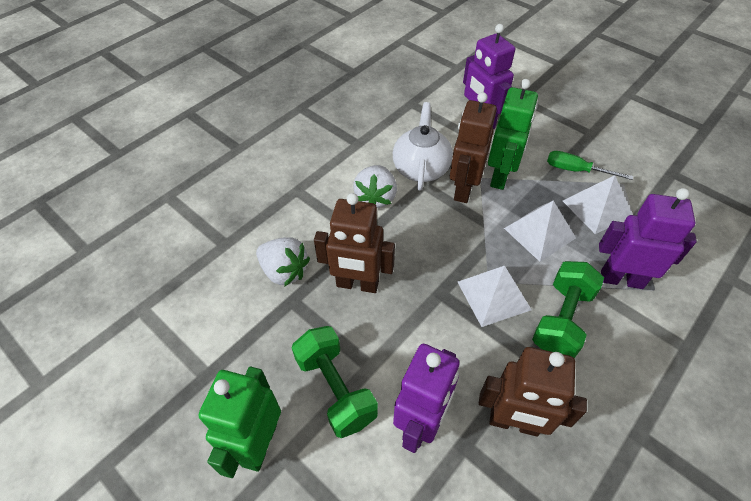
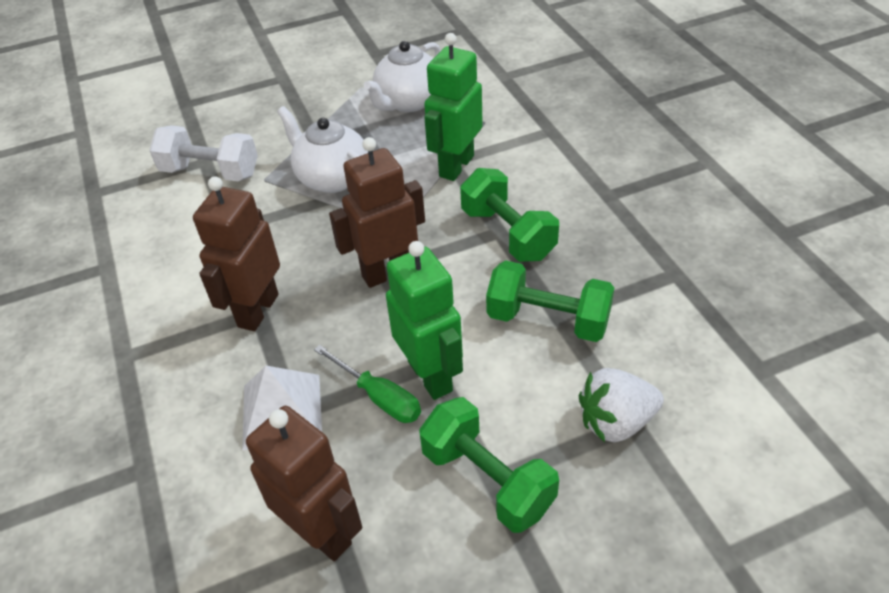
green dumbbell: [292,326,378,438] [532,261,604,358] = 2 -> [419,397,559,533] [460,168,559,262] [486,260,614,342] = 3
purple robot: [393,344,460,453] [463,24,515,129] [599,188,697,289] = 3 -> none = 0
white dumbbell: none = 0 -> [149,125,258,181] = 1
white pyramid: [458,266,532,327] [504,201,576,262] [563,175,632,234] = 3 -> [242,366,322,451] = 1
white strawberry: [256,237,310,287] [353,165,397,208] = 2 -> [579,368,664,443] = 1
white teapot: [393,102,453,191] = 1 -> [277,106,368,193] [364,41,441,112] = 2

